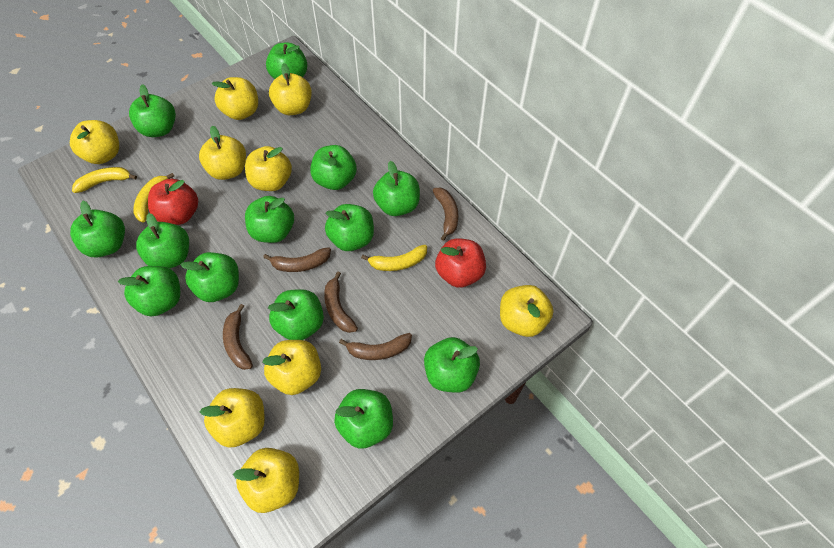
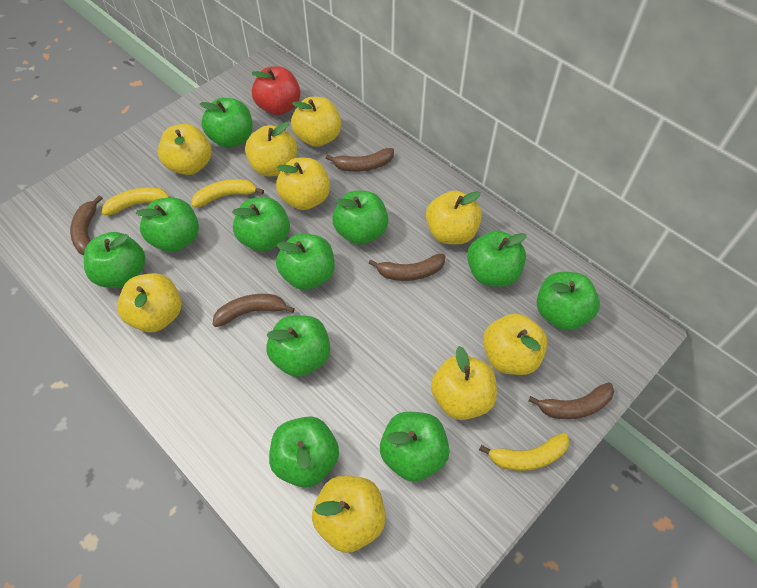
green apple: [70,201,125,257] [118,266,180,316] [129,84,176,137] [136,213,189,269] [181,252,239,302] [245,196,294,243] [266,43,307,79] [268,289,324,340] [310,145,357,190] [325,204,374,251] [334,389,393,448] [373,161,420,216] [424,337,480,393] = 13 -> [84,232,146,288] [136,198,199,252] [199,98,253,148] [232,197,290,252] [267,315,330,377] [269,416,339,488] [276,234,334,290] [332,191,388,245] [380,412,450,482] [467,231,527,287] [537,272,600,330] = 11
red apple: [148,179,198,225] [435,238,486,288] = 2 -> [251,66,300,115] = 1

